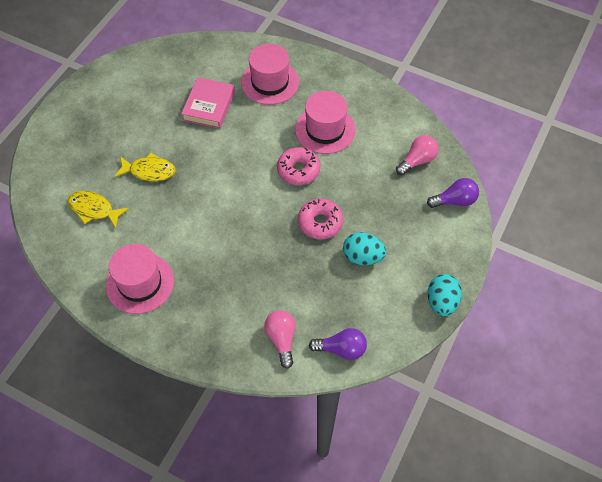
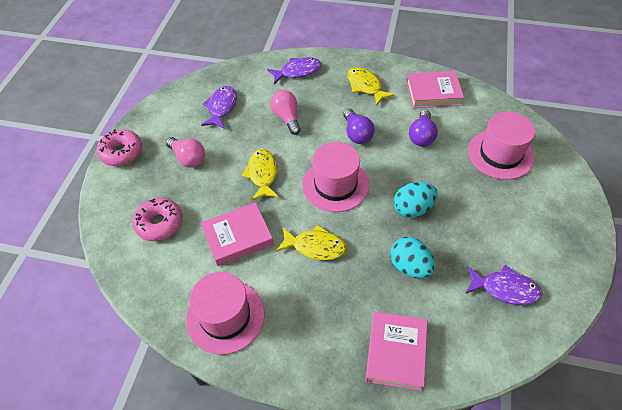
pink book: [181,77,235,129] = 1 -> [201,202,273,266] [365,311,427,391] [406,71,464,108] = 3
purple fish: none = 0 -> [201,86,237,129] [267,57,321,84] [465,265,542,305] = 3
yellow fish: [68,191,129,229] [114,152,176,181] = 2 -> [241,149,279,201] [276,225,347,260] [347,67,395,106] = 3

